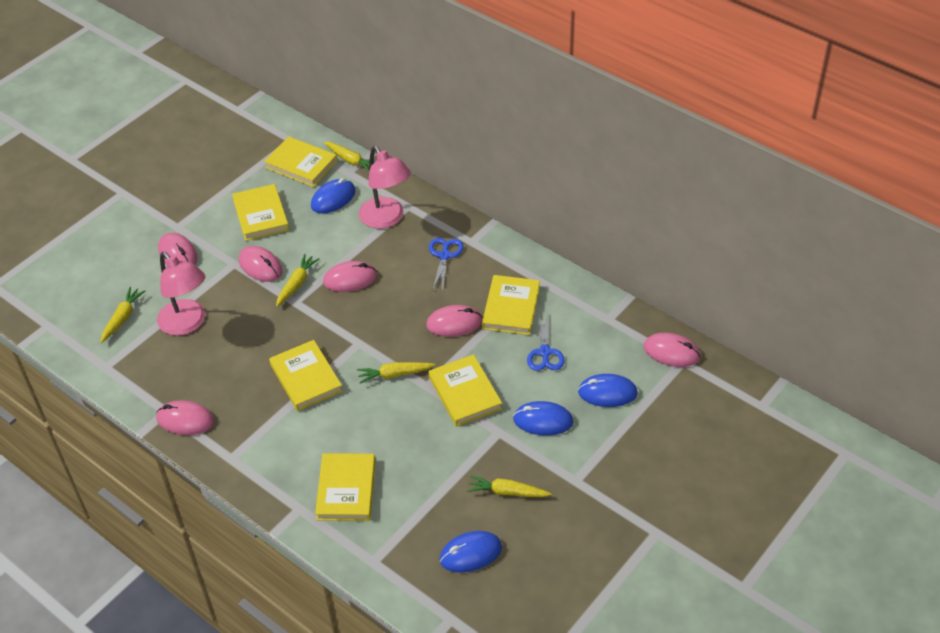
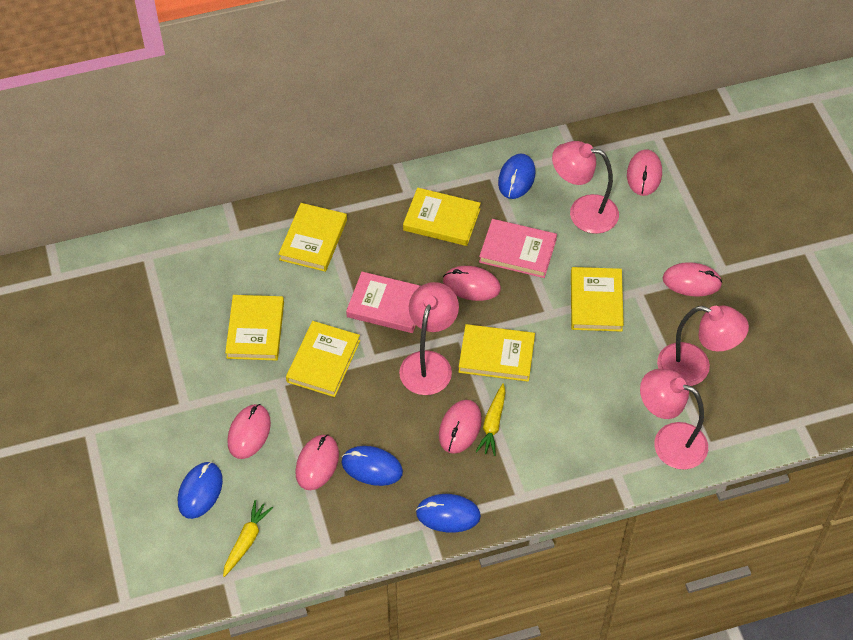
blue scissors: [429,238,463,293] [527,311,565,371] = 2 -> none = 0
pink book: none = 0 -> [346,272,420,333] [479,219,557,278] = 2
pink lamp: [157,252,205,336] [359,146,411,229] = 2 -> [399,282,459,395] [552,141,619,234] [640,369,708,470] [657,306,749,386] = 4
yellow carrot: [101,287,145,343] [276,254,320,307] [324,142,375,172] [357,362,435,384] [467,475,552,497] = 5 -> [223,500,273,577] [475,383,505,456] = 2

